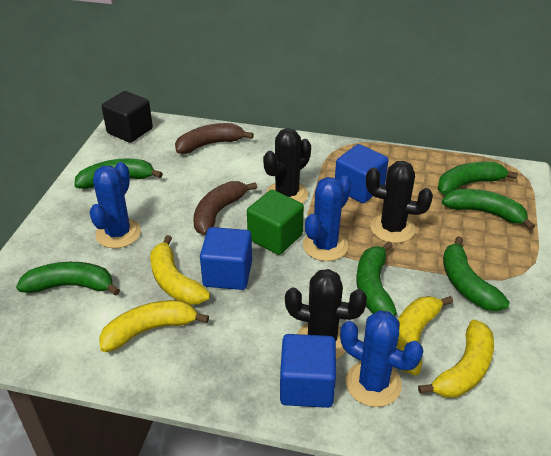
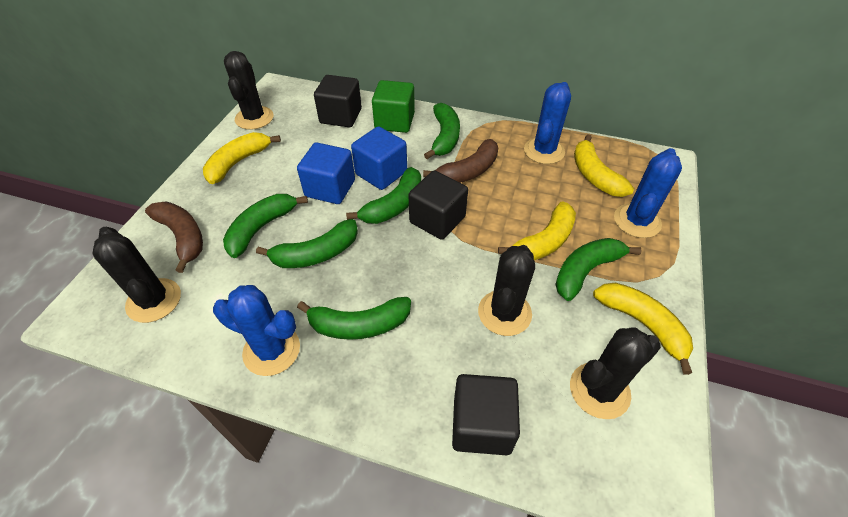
black cactus: [263,128,311,203] [285,269,367,359] [366,161,433,243] = 3 -> [93,227,181,323] [224,51,273,130] [478,245,535,336] [570,327,661,419] = 4
black cube: [102,91,153,143] = 1 -> [314,75,362,127] [408,170,468,240] [452,374,520,455] = 3
blue cube: [200,227,252,290] [280,334,336,408] [335,144,388,203] = 3 -> [297,142,355,204] [351,126,407,190] = 2

